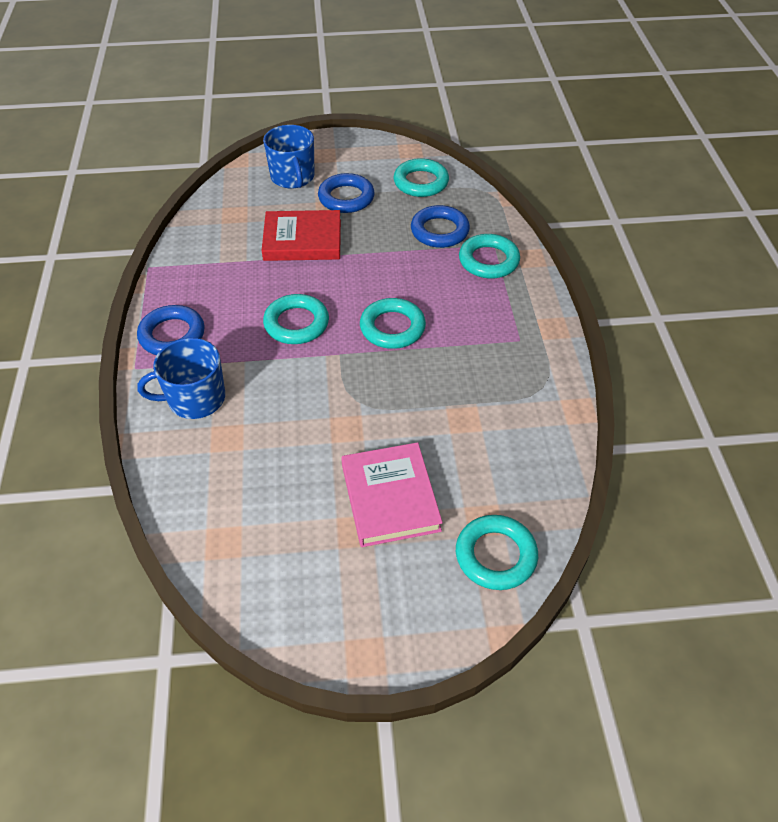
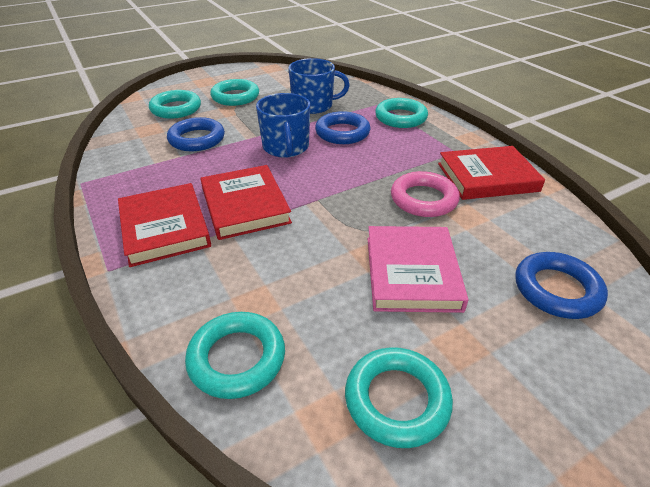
pink ring: none = 0 -> [391,171,460,217] = 1
red book: [261,210,341,261] = 1 -> [118,183,211,267] [200,165,292,240] [438,146,545,200] = 3

